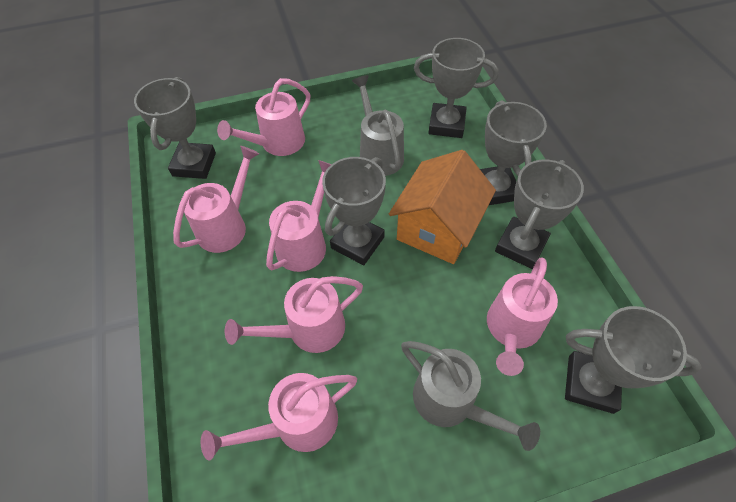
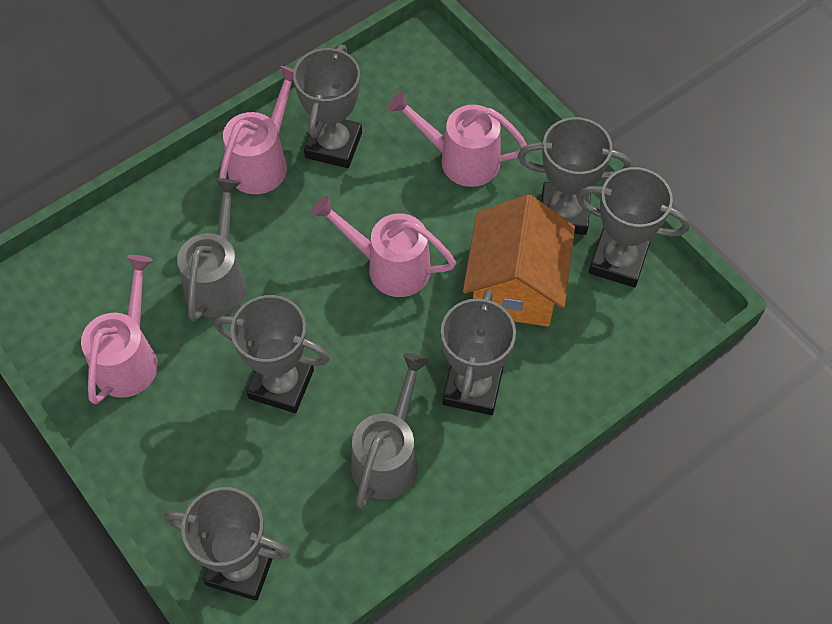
pink watering can: [173,146,259,253] [201,373,357,460] [217,78,310,156] [225,276,363,353] [266,160,331,272] [487,257,558,376] = 6 -> [81,255,158,404] [219,66,294,194] [312,195,456,297] [388,91,527,187] = 4

